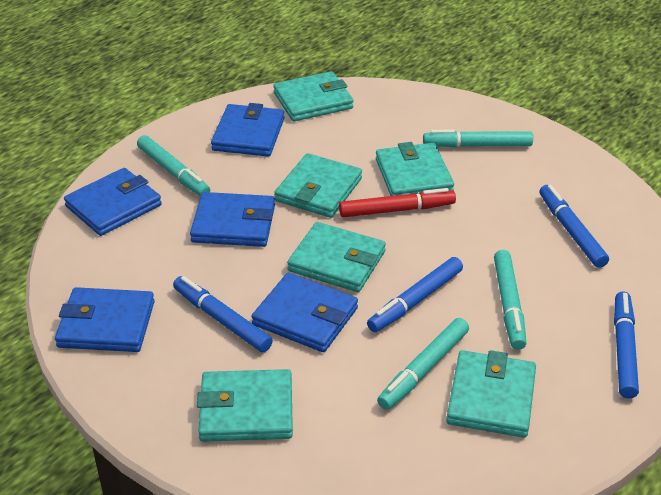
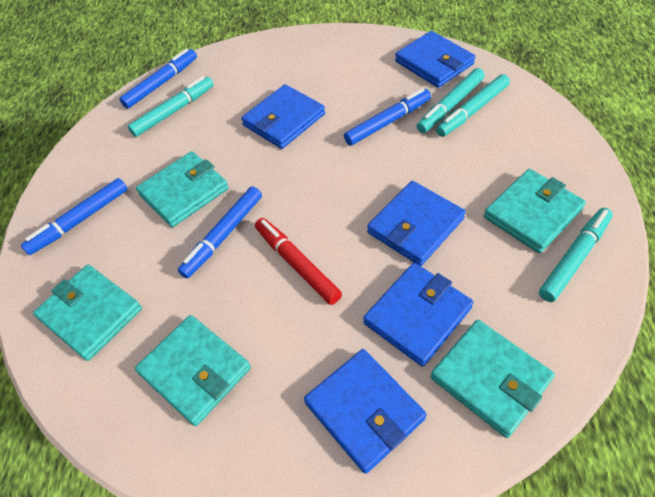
turquoise wallet: [197,369,293,442] [273,71,353,121] [274,153,362,218] [287,222,386,292] [376,142,454,196] [446,350,536,438] = 6 -> [33,265,142,361] [135,315,251,426] [136,151,229,227] [431,320,555,438] [484,169,586,253] = 5

